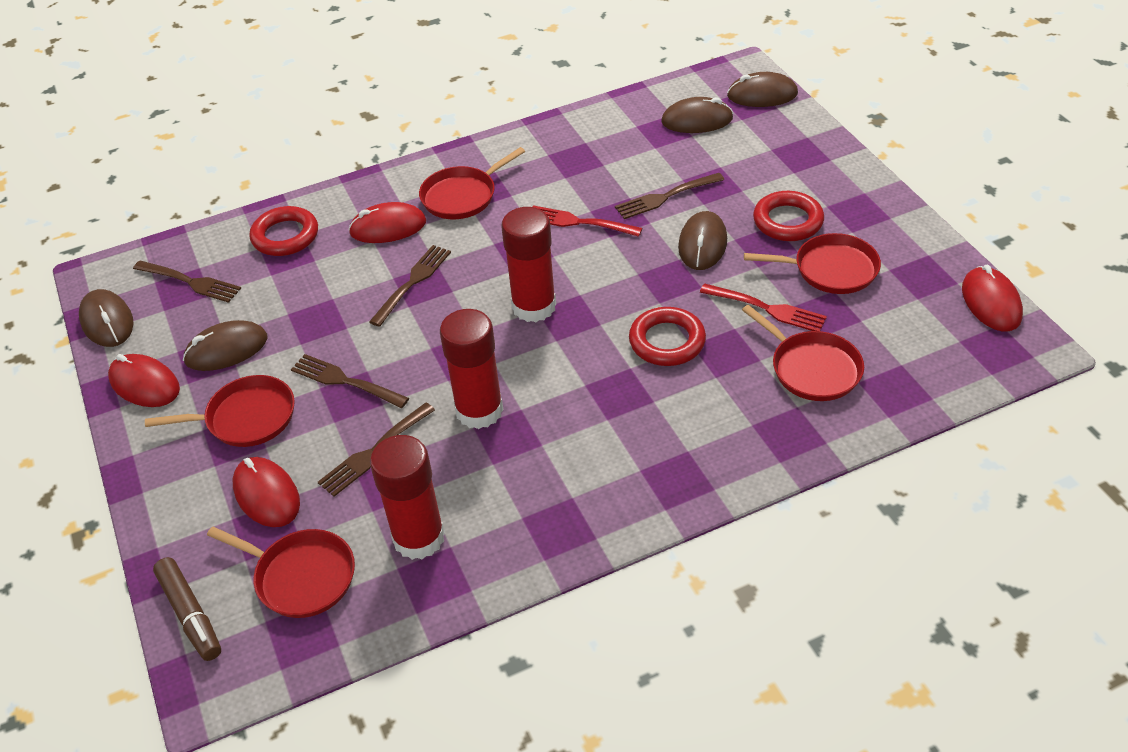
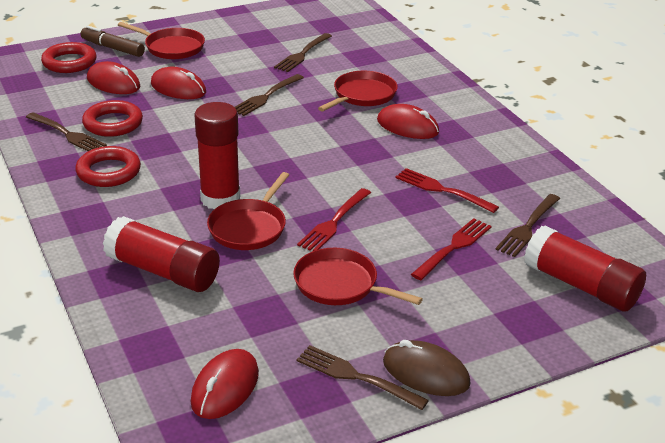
brown mouse: [79,289,134,347] [183,320,268,371] [661,97,733,133] [678,211,727,270] [727,72,798,107] = 5 -> [383,340,471,396] = 1
red fork: [533,205,642,237] [700,283,827,331] = 2 -> [297,188,371,251] [395,168,499,213] [411,218,491,280] = 3
red pan: [145,375,295,447] [207,526,355,618] [419,147,525,219] [742,305,864,401] [744,233,881,294] = 5 -> [118,22,205,59] [207,172,289,250] [293,248,423,305] [318,71,398,111] = 4

